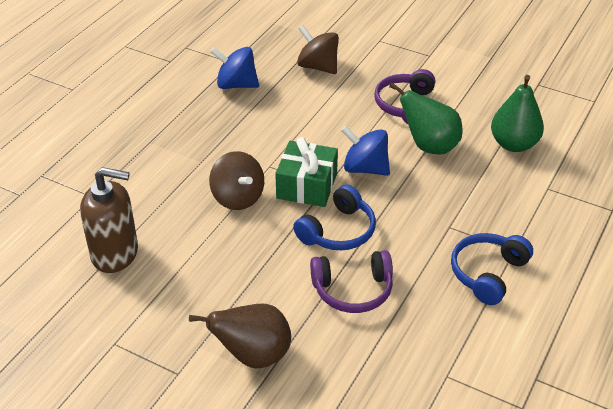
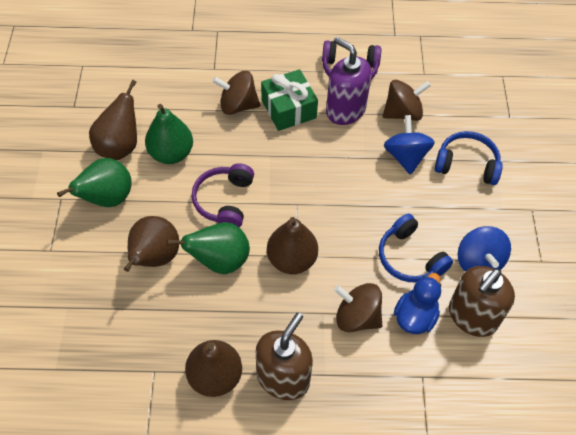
blue duck: none = 0 -> [394,273,441,334] = 1
brown pear: [189,304,291,369] = 1 -> [89,80,137,160] [124,216,179,272] [185,340,242,397] [267,217,318,274] = 4
brown soap dispenser: [80,167,138,273] = 1 -> [256,313,313,400] [449,266,515,337] = 2
brown spinning top: [209,151,264,210] [297,25,339,74] = 2 -> [212,71,260,115] [334,283,382,332] [383,80,431,121] = 3
green pear: [389,83,463,155] [491,75,544,152] = 2 -> [57,158,132,207] [145,104,193,164] [167,222,250,274] = 3
purple soap dispenser: none = 0 -> [326,37,372,125] = 1

